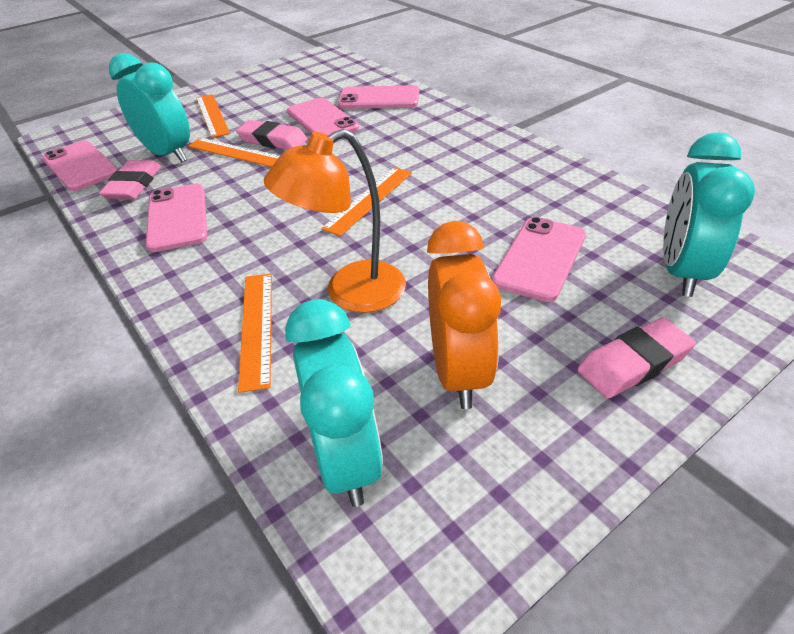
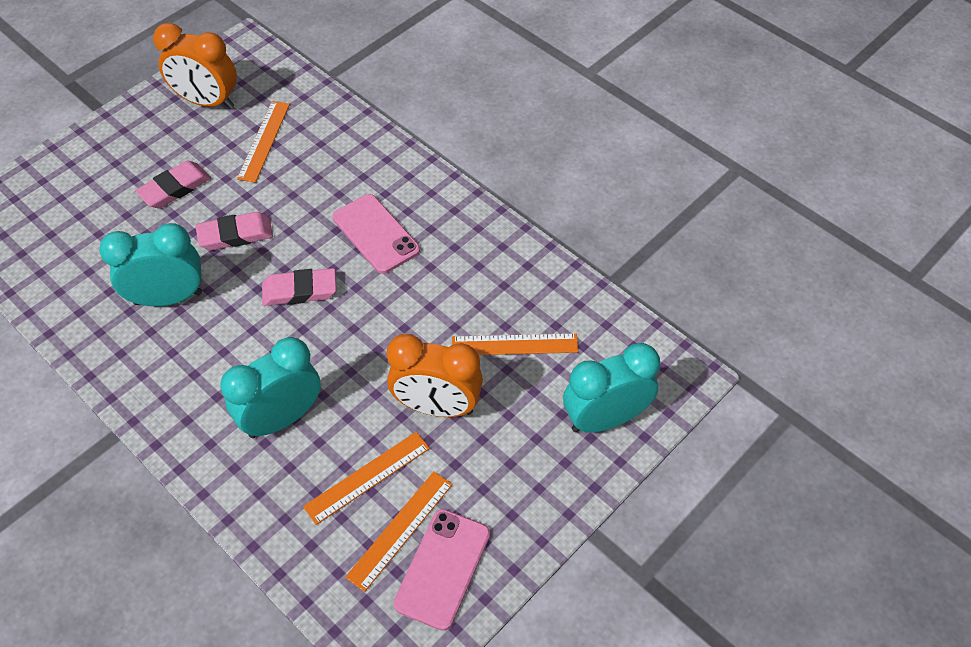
orange clock: [427,221,501,409] = 1 -> [153,23,237,109] [387,334,483,417] = 2
orange lamp: [264,129,406,313] = 1 -> none = 0
pink phone: [42,141,119,191] [146,184,207,252] [287,98,359,135] [338,85,419,109] [492,217,586,302] = 5 -> [333,194,420,274] [393,509,490,631] = 2

